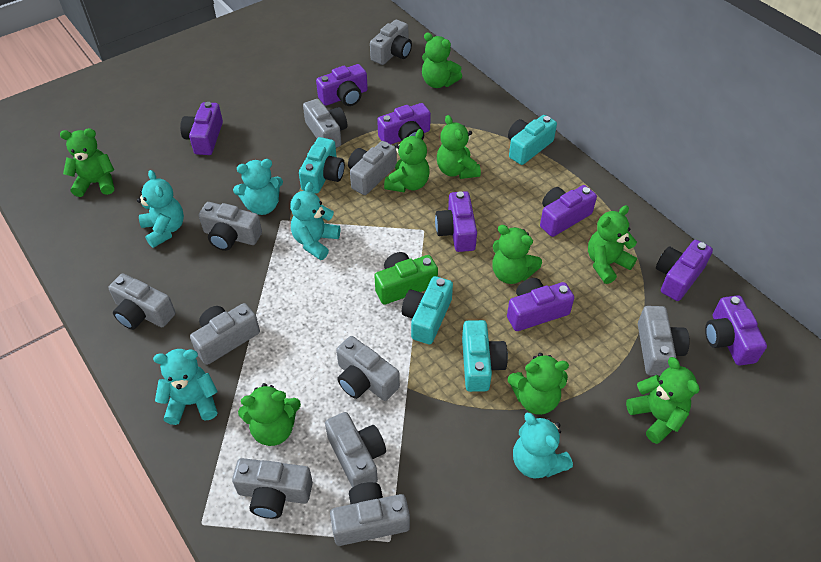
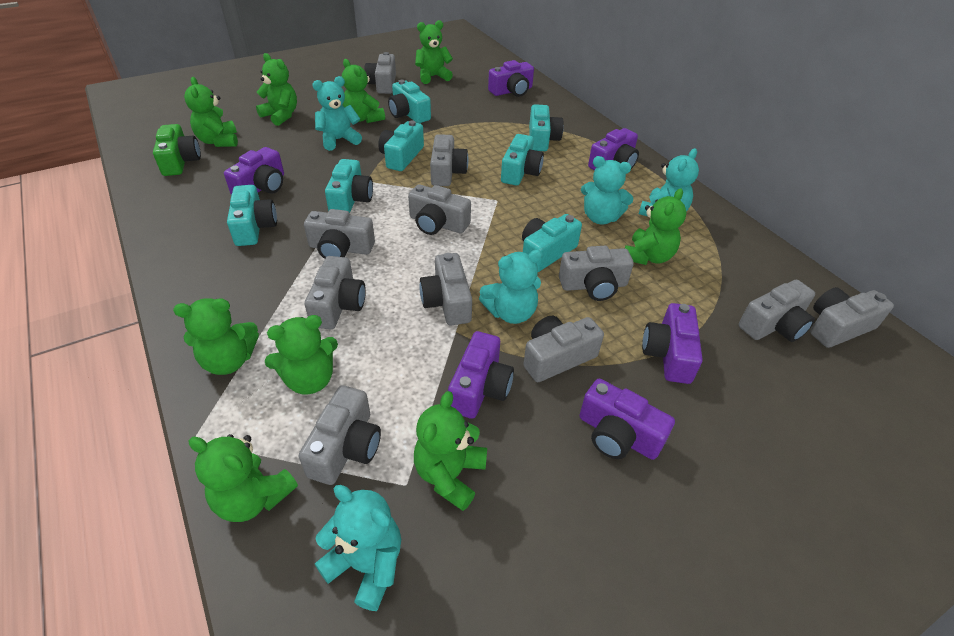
purple camera: [180,102,223,155] [316,64,368,106] [377,103,431,144] [435,191,477,252] [507,278,574,331] [540,185,597,237] [656,240,713,301] [705,295,767,365] = 8 -> [224,147,284,195] [448,331,514,419] [488,60,534,97] [579,379,675,460] [588,128,639,171] [642,303,703,384] = 6
turquoise camera: [299,137,345,193] [402,276,453,344] [462,320,508,392] [508,115,557,165] = 4 -> [227,185,277,246] [325,159,373,214] [378,120,424,171] [388,80,431,123] [501,134,544,185] [522,214,582,272] [529,104,564,151] = 7

